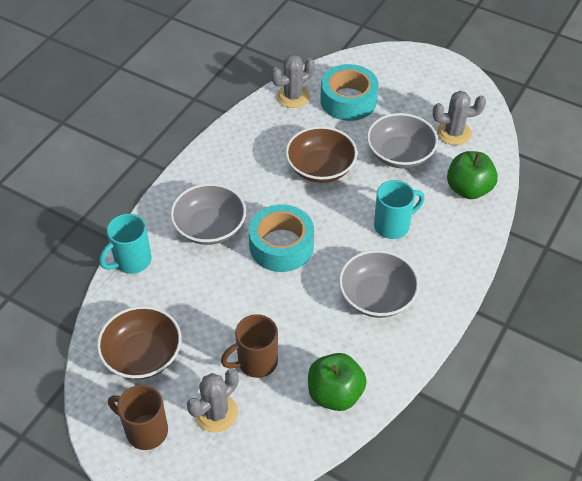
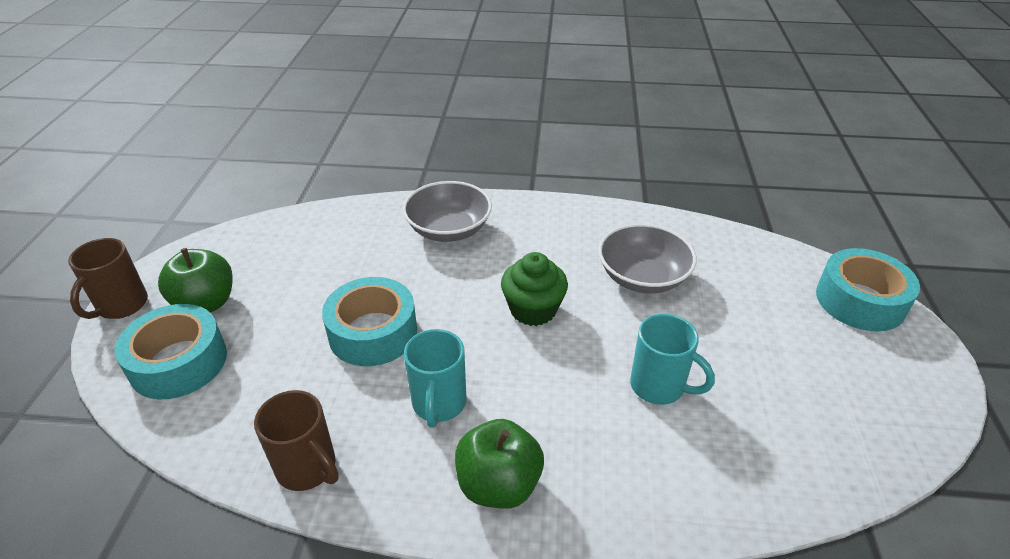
brown bowl: [97,306,181,379] [286,126,357,183] = 2 -> none = 0
green cupcake: none = 0 -> [501,252,568,326] = 1
grey bowl: [170,183,246,245] [339,250,419,318] [367,113,438,169] = 3 -> [403,181,492,242] [598,224,697,293] = 2
grey cactus: [187,369,239,433] [271,55,315,108] [433,91,486,145] = 3 -> none = 0
turquoise tape: [249,205,314,272] [320,64,379,121] = 2 -> [115,304,227,399] [322,277,417,366] [816,248,920,331] = 3

